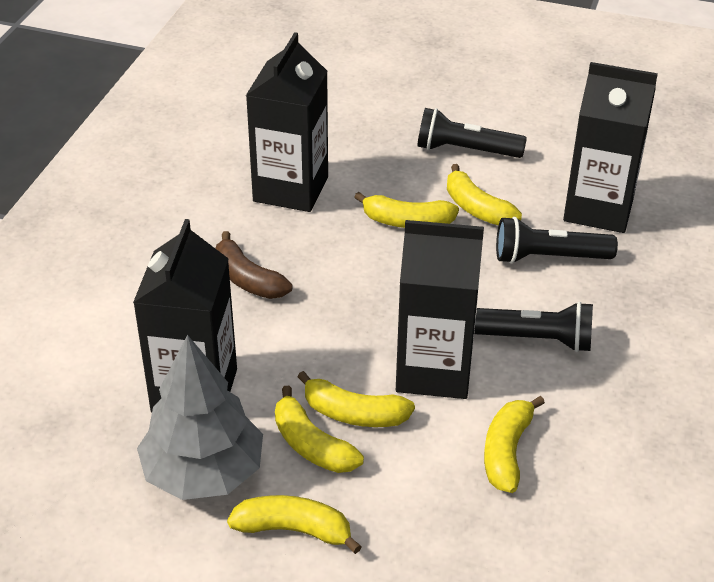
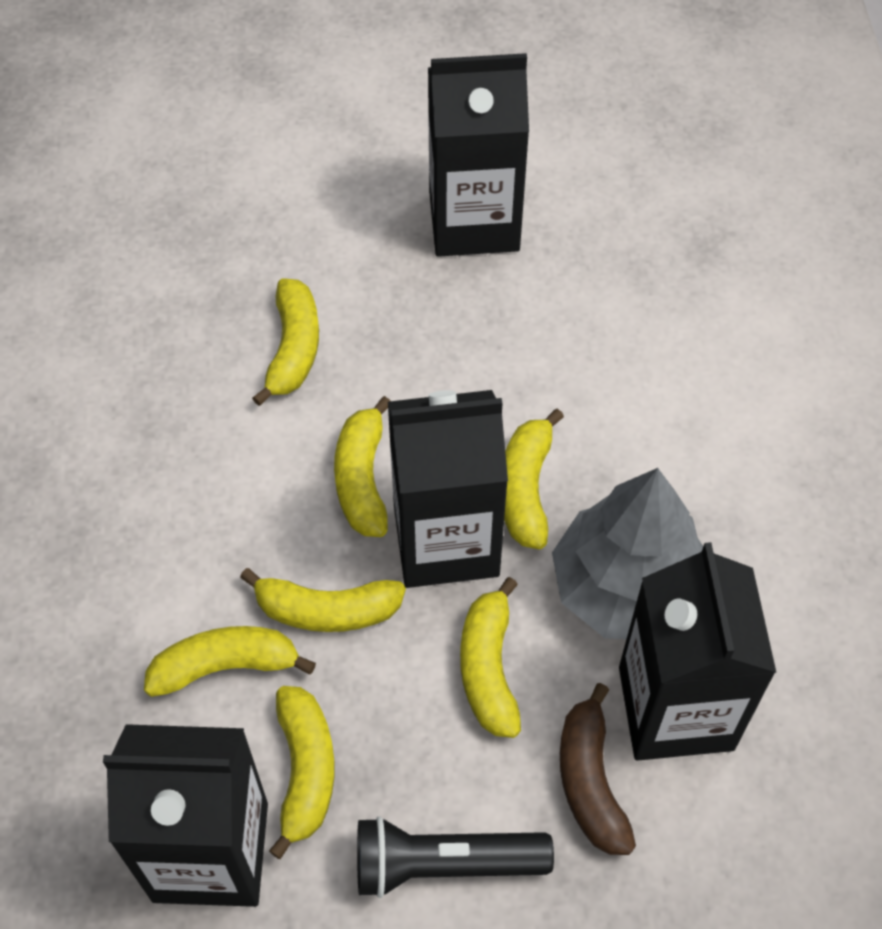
black flashlight: [417,108,527,158] [474,301,593,352] [496,217,618,264] = 3 -> [357,816,554,898] = 1
yellow banana: [227,495,362,554] [275,386,364,473] [297,371,415,427] [354,192,459,228] [447,164,522,225] [484,396,545,493] = 6 -> [144,626,316,697] [240,568,406,632] [252,278,319,406] [269,686,335,859] [334,396,390,537] [460,577,521,738] [504,409,564,549] = 7

